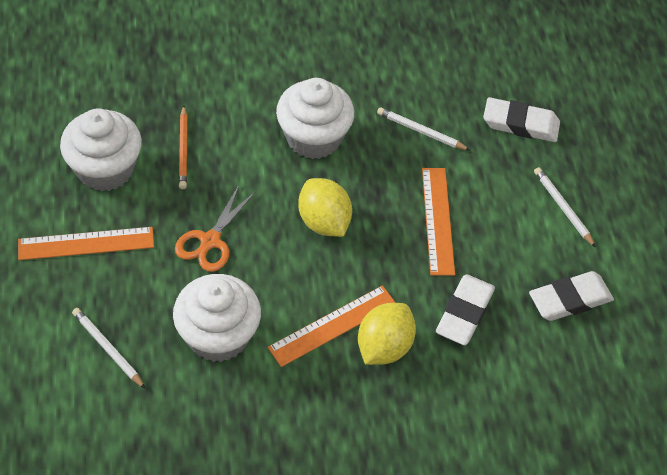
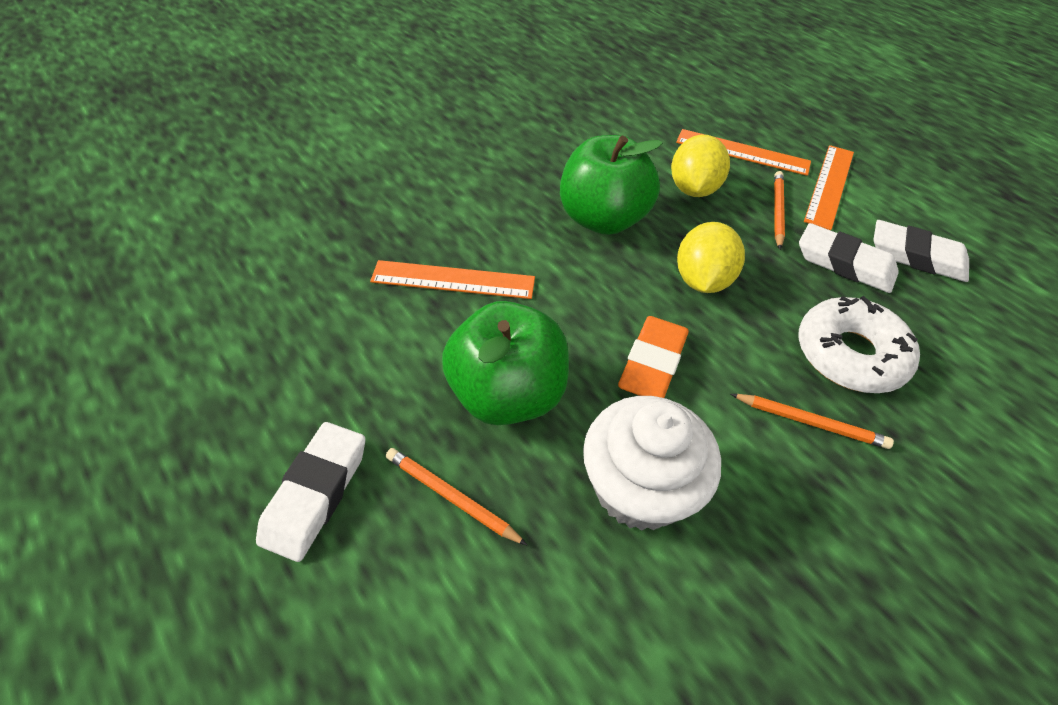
green apple: none = 0 -> [442,301,569,425] [560,135,663,235] = 2
orange eraser: none = 0 -> [618,316,689,398] = 1
orange pencil: [179,106,188,189] = 1 -> [386,448,528,546] [731,394,894,449] [774,171,785,249] = 3
orange scissors: [175,185,256,272] = 1 -> none = 0
white cupcake: [60,109,142,191] [173,274,261,362] [276,78,354,159] = 3 -> [583,396,721,531] = 1
white donut: none = 0 -> [798,296,920,393] = 1
white pencil: [72,308,146,389] [377,107,470,150] [534,167,596,248] = 3 -> none = 0

